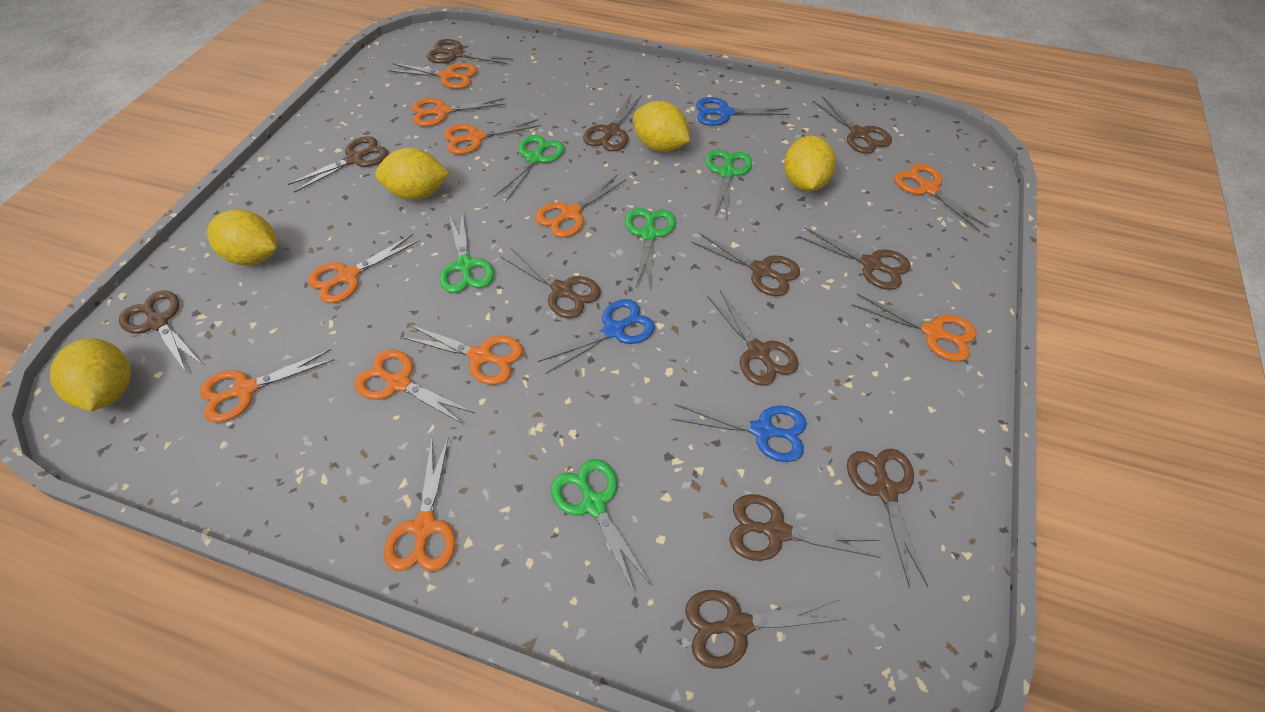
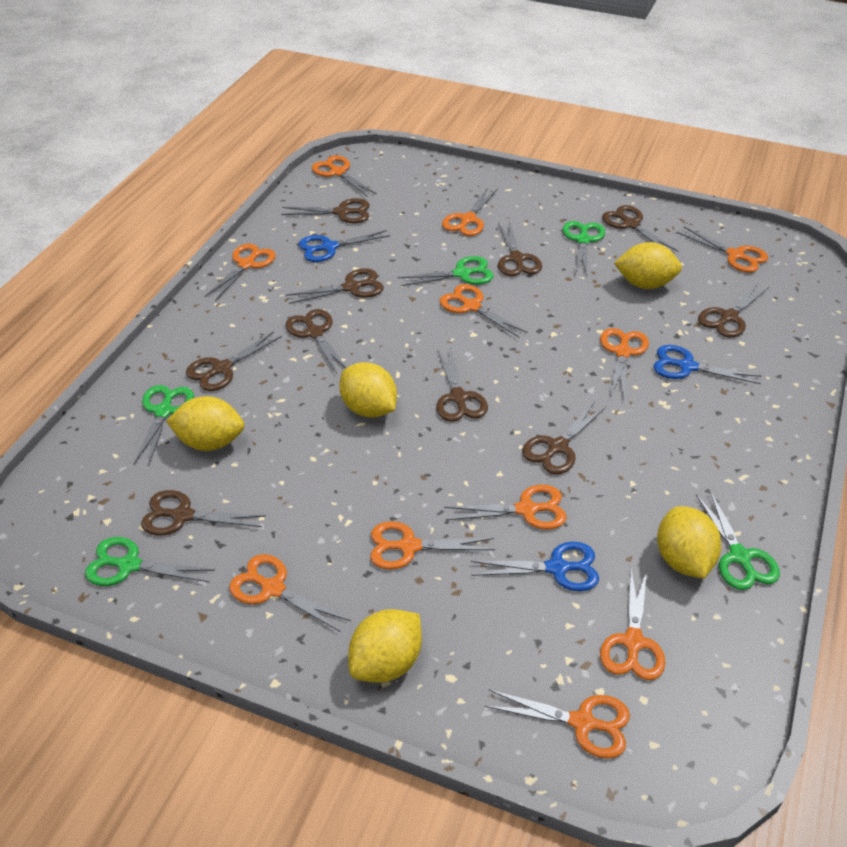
brown scissors: [119,291,203,373] [287,136,389,193] [427,39,513,65] [501,247,601,318] [583,94,642,151] [685,590,847,669] [691,233,800,296] [707,290,799,386] [729,494,881,561] [798,227,911,290] [813,96,892,154] [847,449,928,588] = 12 -> [141,490,266,536] [186,331,282,391] [281,198,370,223] [286,268,384,304] [286,309,347,374] [436,348,488,422] [498,221,542,276] [522,401,607,474] [602,205,678,251] [698,284,769,338] = 10

